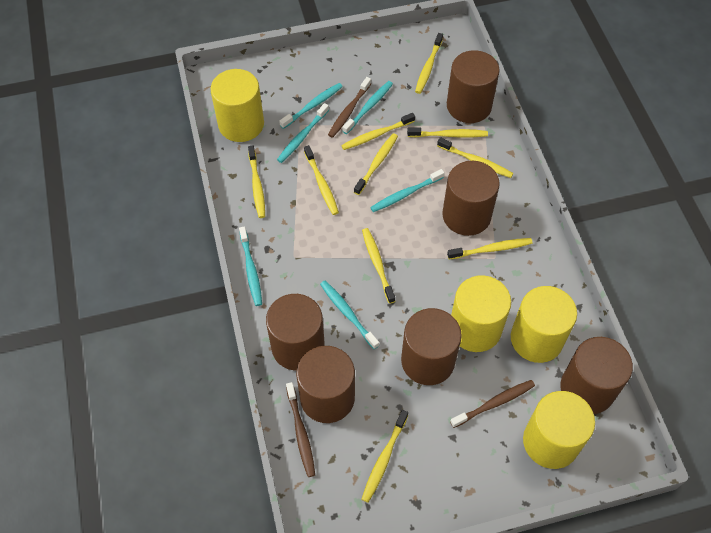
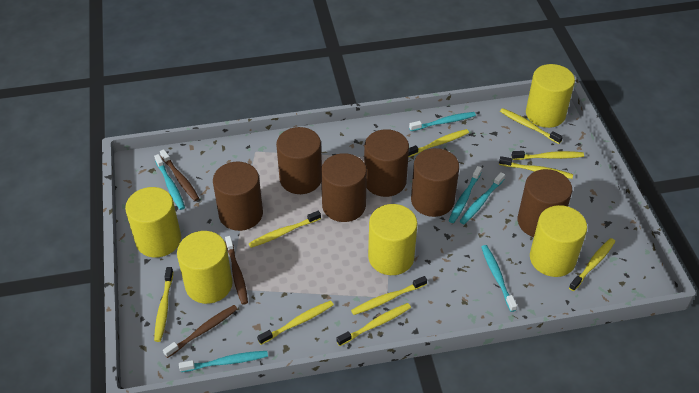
yellow cylinder: [210,69,264,142] [451,275,511,352] [511,286,577,363] [523,391,595,469] = 4 -> [125,187,181,258] [177,231,233,304] [368,204,418,275] [526,64,575,128] [530,205,587,277] = 5

